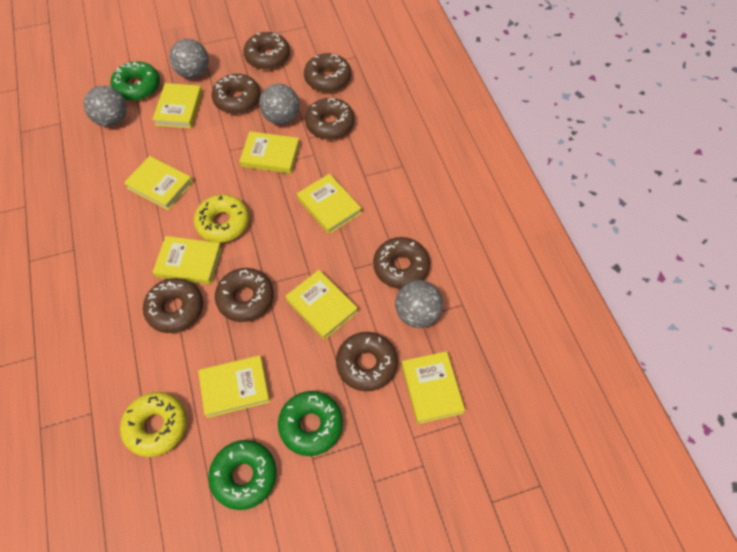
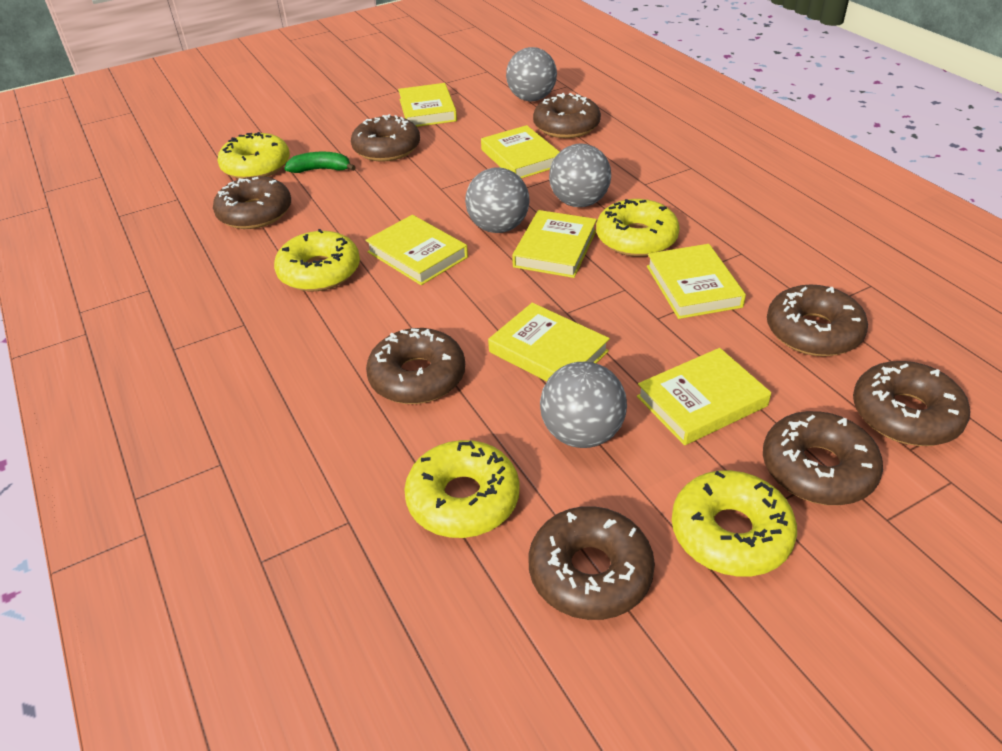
green banana: none = 0 -> [285,152,356,173] = 1
green donut: [111,61,160,101] [208,440,277,510] [278,391,343,456] = 3 -> none = 0
yellow book: [124,156,193,210] [152,83,202,128] [153,236,222,285] [198,355,270,418] [240,131,300,174] [285,270,358,340] [297,174,362,234] [401,351,465,424] = 8 -> [365,215,468,285] [398,83,457,127] [481,125,560,179] [488,303,610,381] [512,210,597,278] [637,348,771,445] [647,244,746,319] = 7
yellow donut: [120,392,187,457] [194,194,249,243] = 2 -> [218,132,290,179] [274,229,360,291] [404,440,520,538] [596,199,680,257] [672,470,797,577] = 5

